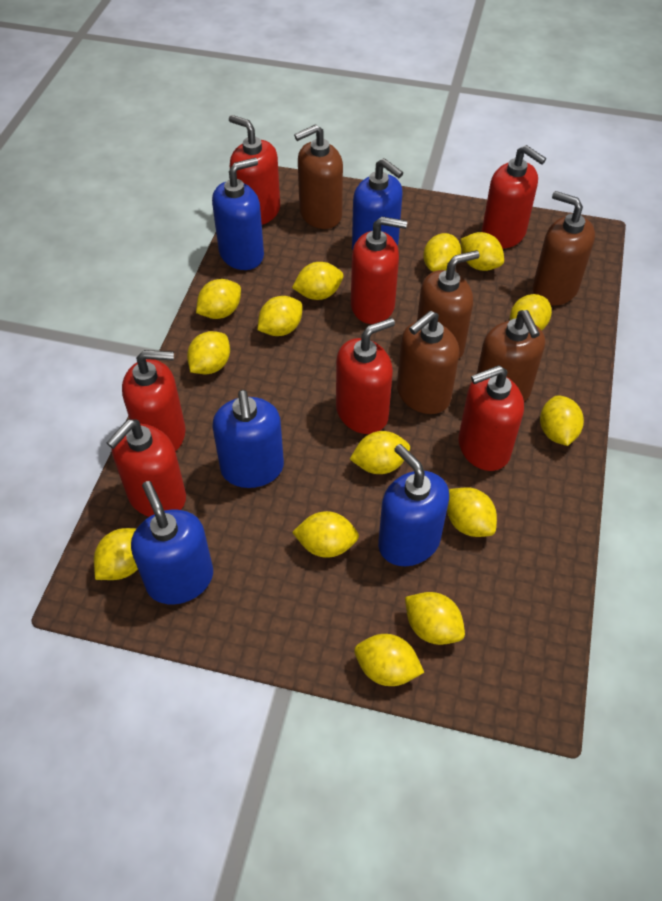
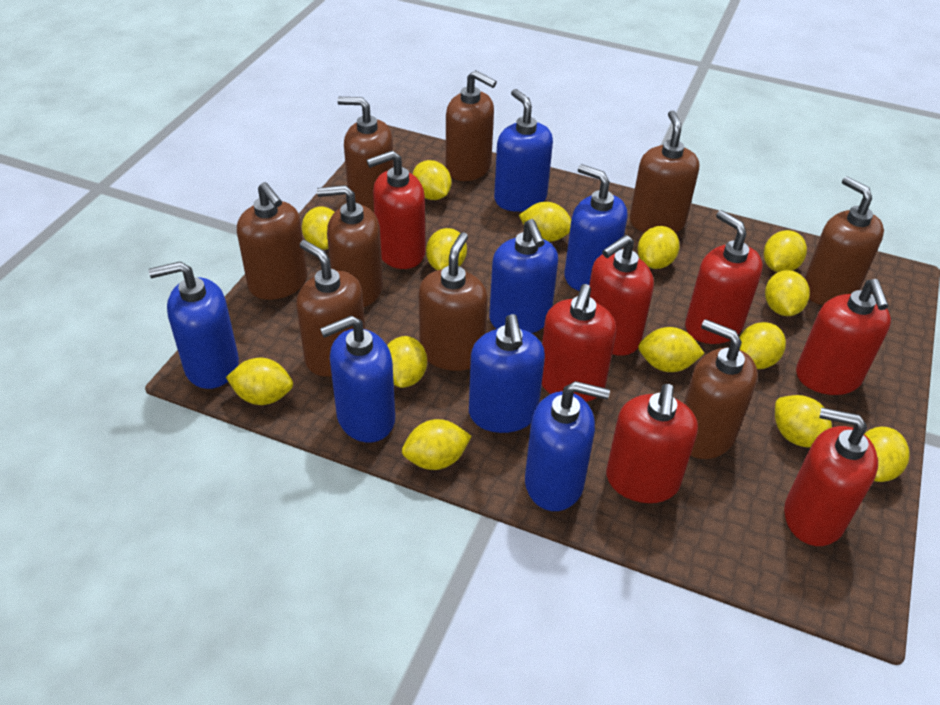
blue soap dispenser: [131,481,213,604] [212,158,264,270] [212,390,284,488] [352,158,403,250] [378,444,449,566] = 5 -> [148,262,239,389] [320,315,395,443] [469,314,545,433] [489,219,558,333] [494,89,553,212] [525,381,610,511] [564,164,627,291] = 7
brown soap dispenser: [294,124,343,229] [397,311,459,414] [417,250,480,359] [477,310,545,402] [533,191,595,306] = 5 -> [237,182,308,300] [296,240,365,377] [317,185,383,307] [337,97,394,213] [419,232,488,371] [445,70,497,181] [630,110,699,233] [684,319,758,459] [804,176,884,305] = 9

